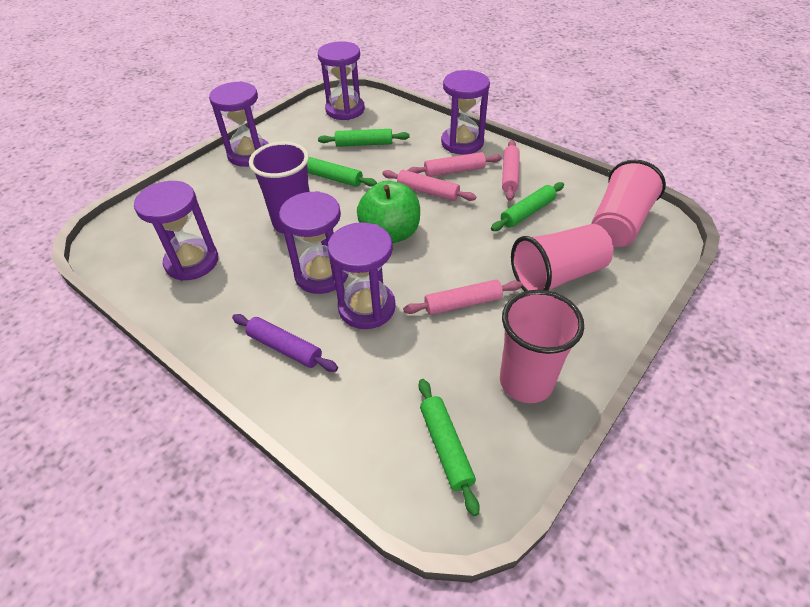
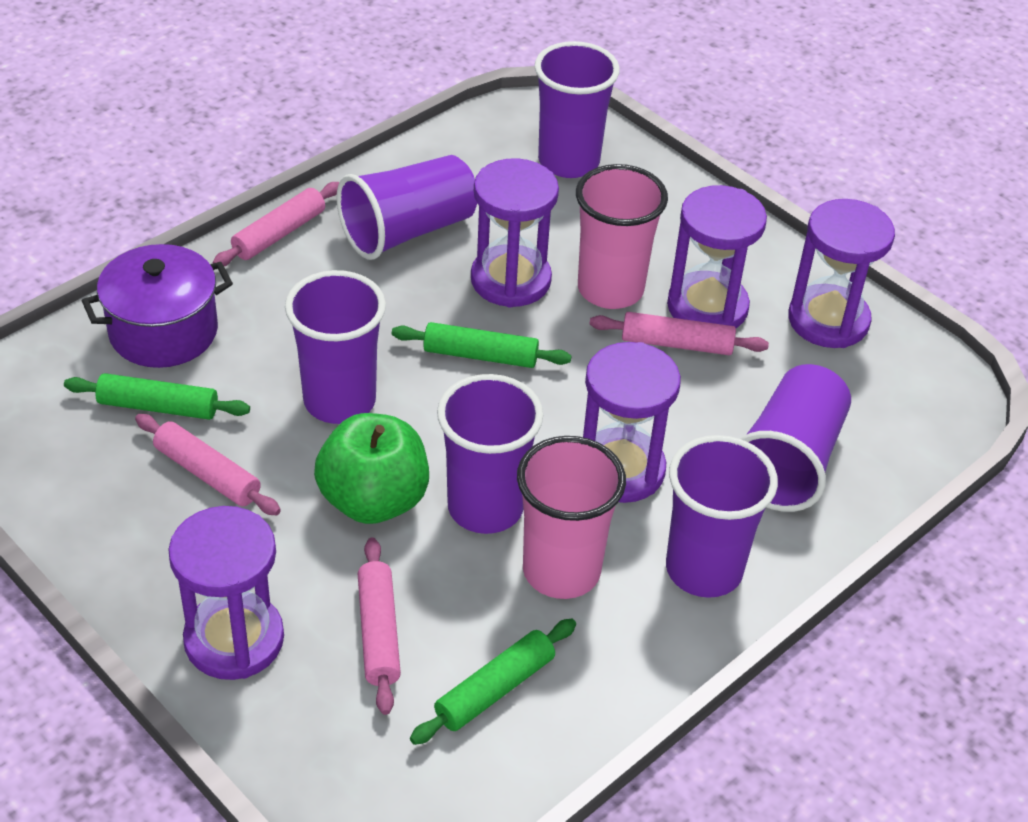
green rolling pin: [307,157,377,187] [318,129,409,147] [419,379,480,516] [491,182,564,231] = 4 -> [64,373,250,420] [392,322,572,368] [410,619,576,745] = 3
pink cup: [500,290,584,403] [511,224,613,291] [591,160,666,247] = 3 -> [517,436,626,599] [576,164,668,309] = 2
purple cup: [249,142,310,234] = 1 -> [285,270,386,424] [336,155,477,260] [437,374,543,534] [534,41,620,178] [666,435,778,598] [740,364,851,512] = 6
purple hourglass: [134,181,218,281] [209,81,269,167] [279,191,348,294] [318,41,365,120] [328,222,396,329] [441,70,490,155] = 6 -> [168,506,284,680] [471,158,559,307] [583,342,681,503] [667,185,767,328] [788,199,895,348] = 5
purple pot: none = 0 -> [82,244,233,368] = 1
purple rolling pin: [232,314,338,372] = 1 -> none = 0

